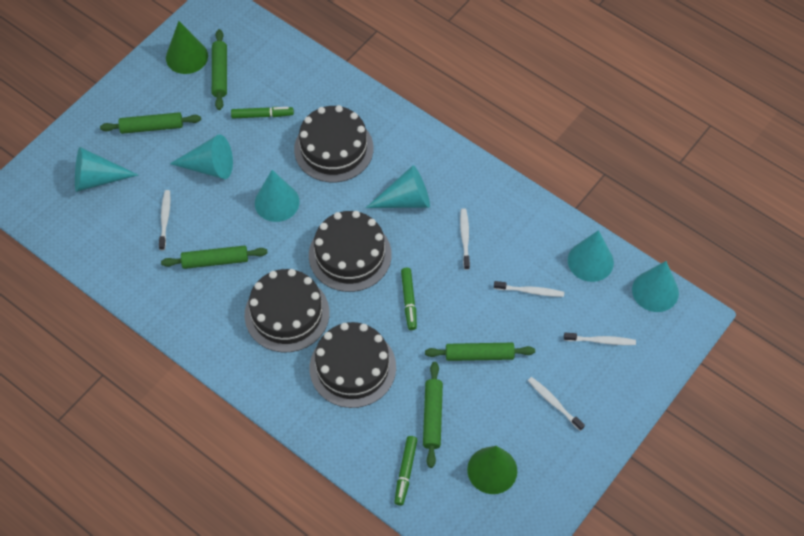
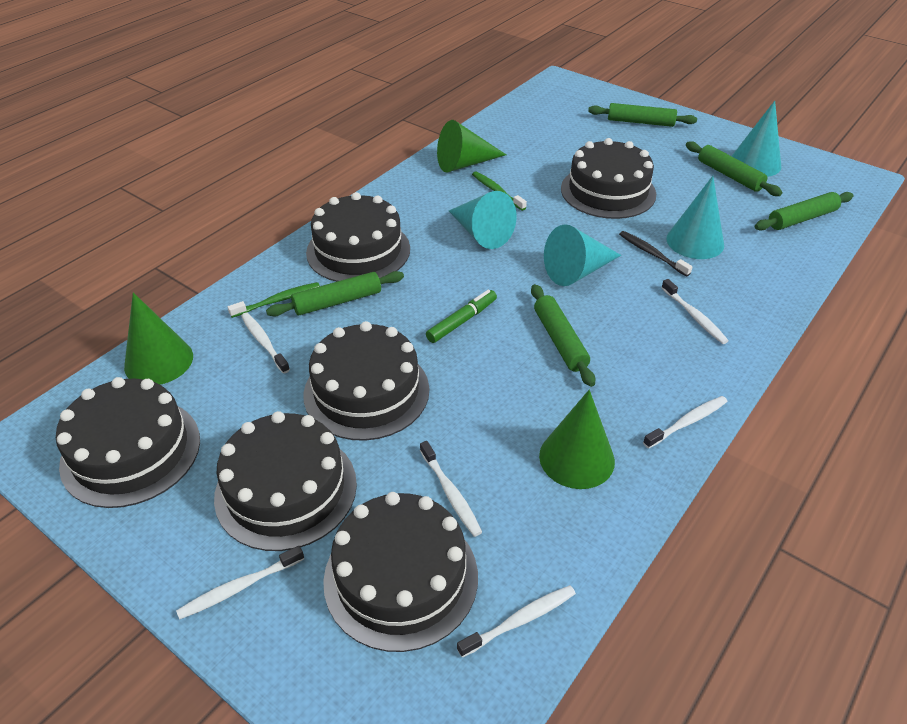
black cake: [245,269,329,352] [294,105,373,182] [309,211,392,292] [310,322,396,408] = 4 -> [56,377,200,508] [214,411,357,551] [303,321,429,441] [306,192,410,282] [323,492,478,652] [561,138,656,219] = 6
black toothbrush: none = 0 -> [619,231,693,276] = 1
green cone: [166,21,208,74] [467,446,517,494] = 2 -> [124,292,193,385] [437,120,506,173] [539,390,615,489] = 3
green marker: [231,107,294,119] [394,436,417,506] [401,268,417,330] = 3 -> [426,290,497,343] = 1
green toothbrush: none = 0 -> [228,282,320,318] [472,171,527,211] = 2
turquoise cone: [75,147,138,192] [170,135,233,179] [255,170,299,222] [366,165,430,208] [568,230,614,282] [632,261,679,312] = 6 -> [449,191,516,249] [544,224,621,286] [666,176,724,259] [732,101,781,177] = 4
white toothbrush: [159,190,170,250] [460,208,470,270] [494,281,564,297] [528,377,585,431] [564,333,636,345] = 5 -> [176,546,304,619] [241,313,290,374] [420,441,482,537] [457,585,576,658] [643,396,728,449] [661,279,729,344] = 6

